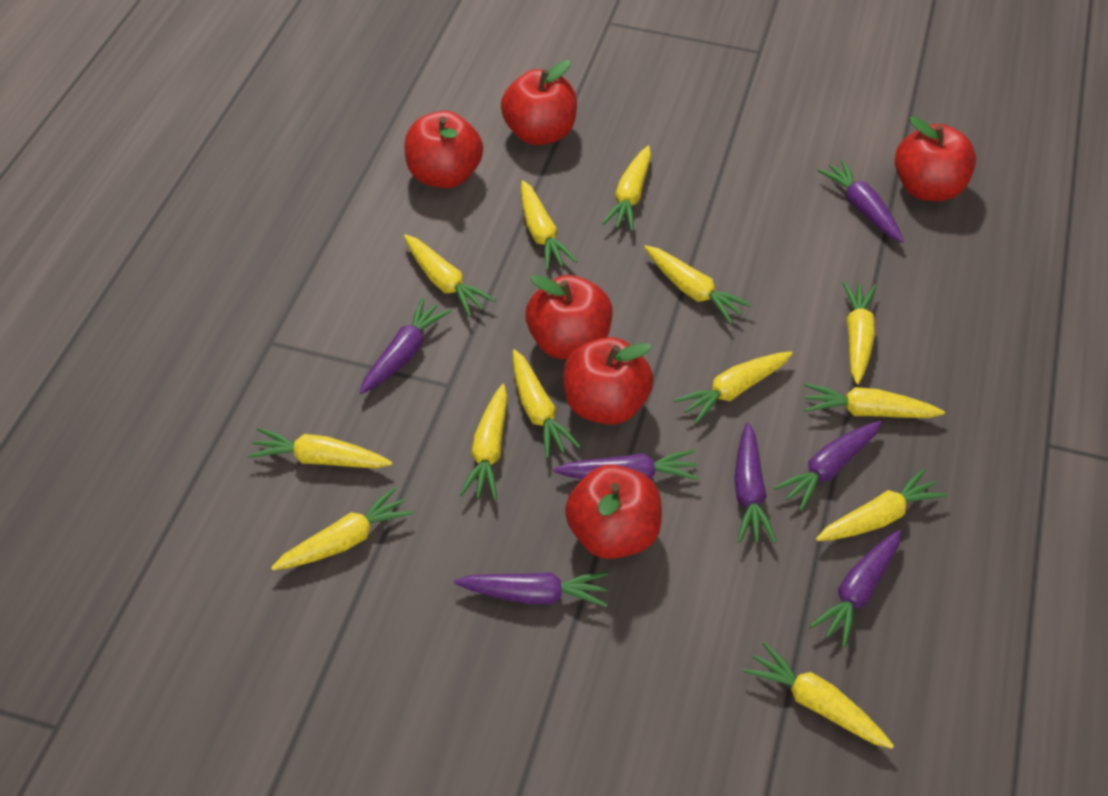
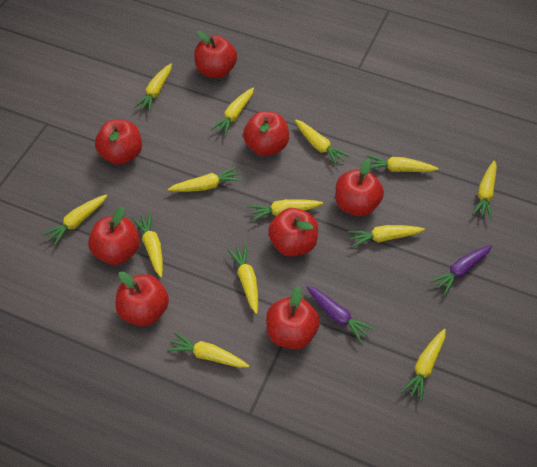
purple carrot: [360,298,451,394] [454,572,608,607] [553,449,699,480] [734,422,777,543] [773,421,882,511] [809,530,901,648] [817,160,904,243] = 7 -> [306,286,375,343] [430,245,492,295] = 2
red apple: [405,111,483,188] [501,60,577,145] [526,275,612,359] [563,337,654,425] [565,465,662,559] [895,117,976,201] = 6 -> [88,207,140,265] [95,120,142,165] [116,271,169,326] [194,31,237,78] [243,111,289,156] [266,286,320,349] [268,208,318,256] [335,159,384,216] = 8

